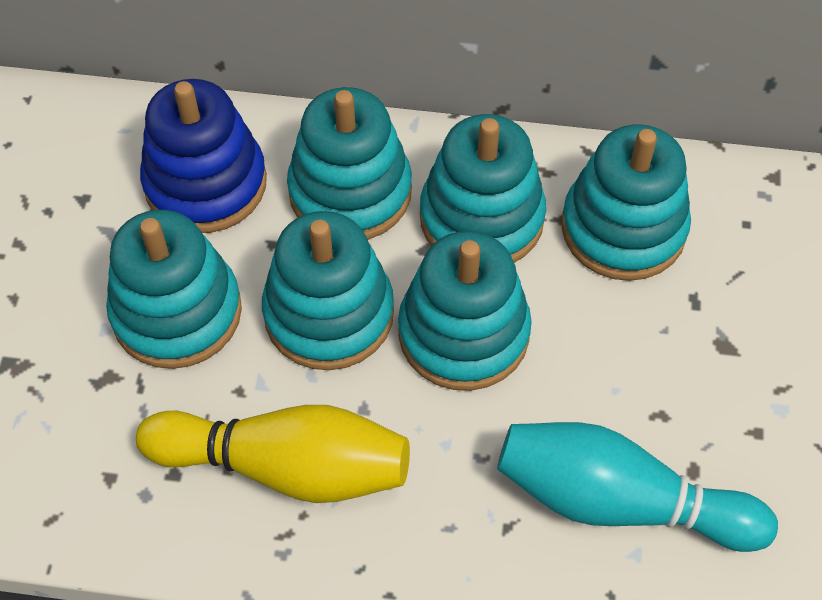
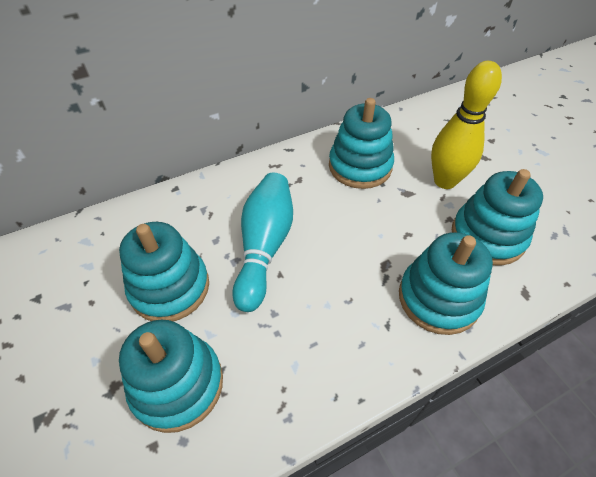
blue stacking toy: [140,79,267,233] = 1 -> none = 0
turquoise stacking toy: [106,210,242,369] [262,211,394,370] [287,87,412,240] [398,231,532,391] [420,114,546,263] [561,125,691,281] = 6 -> [119,222,209,321] [119,320,223,433] [329,98,394,189] [399,232,493,335] [452,169,543,266] = 5

